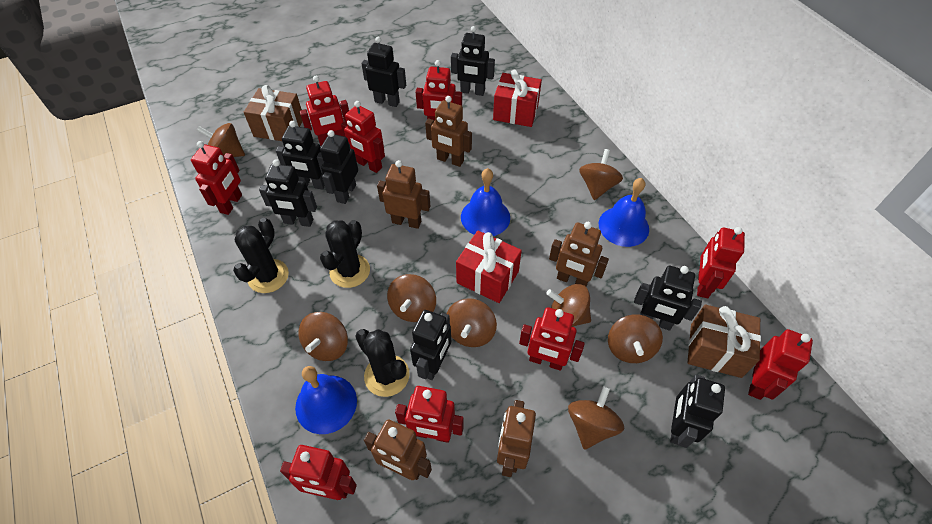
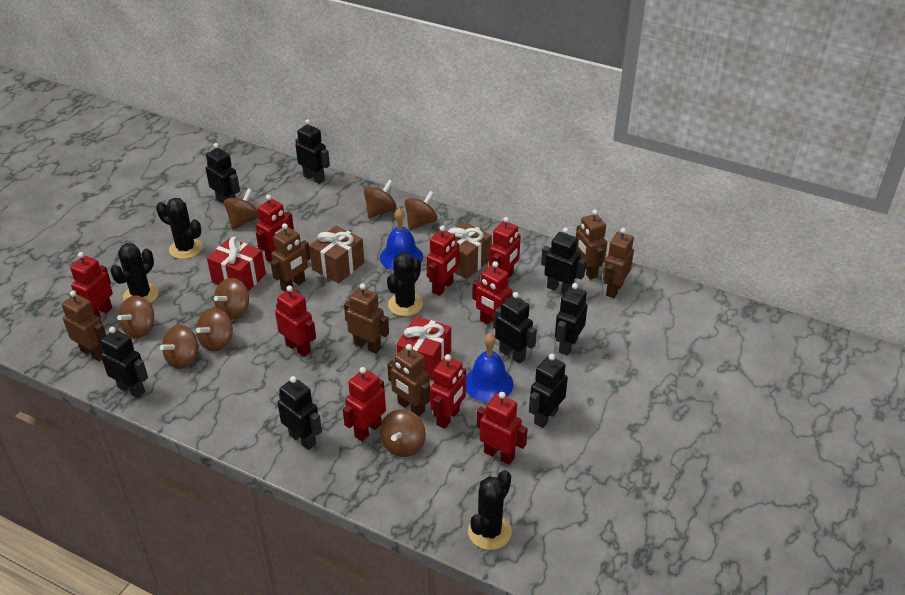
black cactus: [233,218,289,293] [320,220,370,288] [355,329,410,397] = 3 -> [110,243,159,303] [156,198,202,259] [387,252,423,316] [468,470,512,550] = 4
blue bell: [295,366,357,434] [461,168,510,236] [599,178,649,247] = 3 -> [380,208,423,271] [466,333,513,402] = 2
brown robot: [364,419,432,480] [377,160,430,229] [425,96,472,167] [497,400,536,477] [549,222,609,287] = 5 -> [62,290,106,361] [271,223,311,292] [344,283,389,354] [387,344,430,417] [576,210,607,279] [603,228,634,298] = 6

